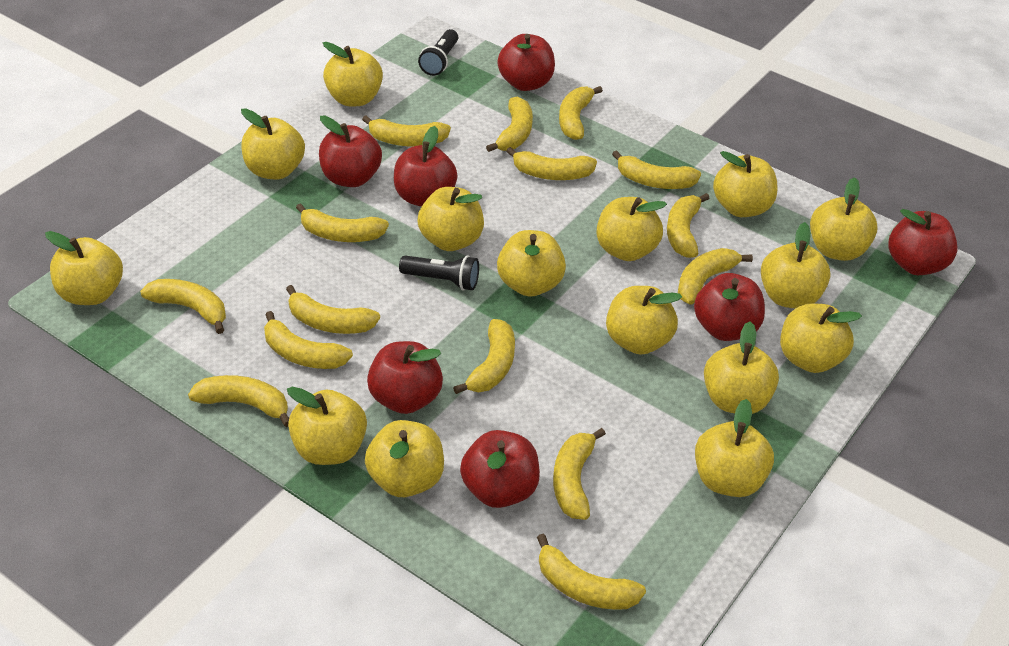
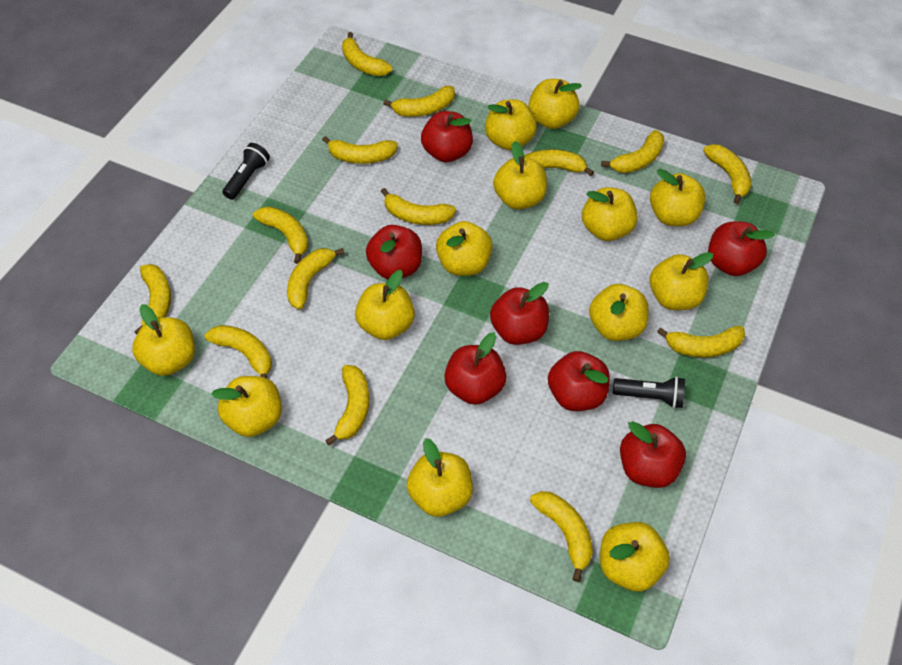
yellow apple: [45,231,123,305] [241,108,305,179] [287,387,367,465] [323,42,383,107] [365,420,444,497] [418,187,484,251] [497,230,566,297] [596,197,667,261] [606,286,682,355] [695,399,774,497] [704,322,779,414] [713,151,777,217] [761,222,831,309] [780,303,862,373] [810,177,878,261] = 15 -> [132,304,195,376] [211,376,282,437] [355,270,415,340] [407,438,473,517] [436,221,493,276] [485,100,537,150] [493,141,547,209] [528,79,582,129] [582,187,638,241] [589,284,649,341] [600,522,670,592] [650,169,706,226] [650,252,713,310] = 13
yellow banana: [140,279,226,334] [188,375,289,427] [264,311,353,369] [286,285,380,334] [296,203,389,242] [362,115,451,146] [453,319,515,394] [486,97,533,152] [506,147,597,180] [537,534,646,610] [553,428,606,520] [559,86,603,140] [612,150,701,189] [667,193,710,258] [678,248,753,305] = 15 -> [135,264,171,335] [205,325,272,378] [253,206,309,264] [287,248,344,309] [322,136,398,164] [325,365,369,445] [342,32,392,76] [381,188,456,225] [383,86,455,117] [524,149,594,176] [530,491,593,582] [601,130,664,173] [657,326,745,358] [703,144,751,204] = 14

